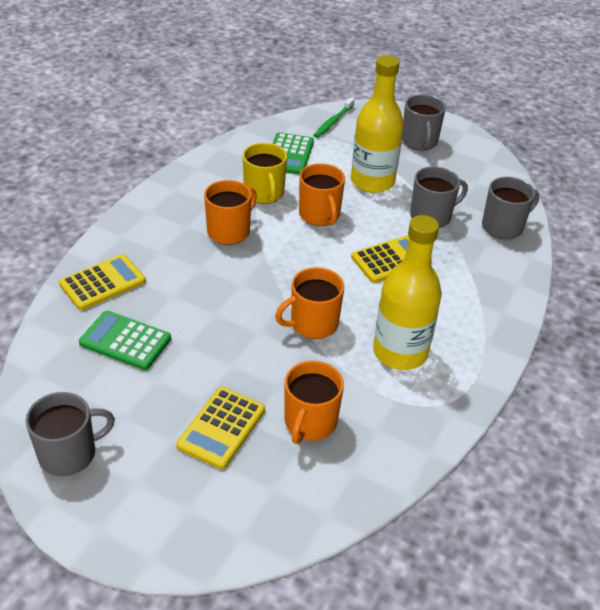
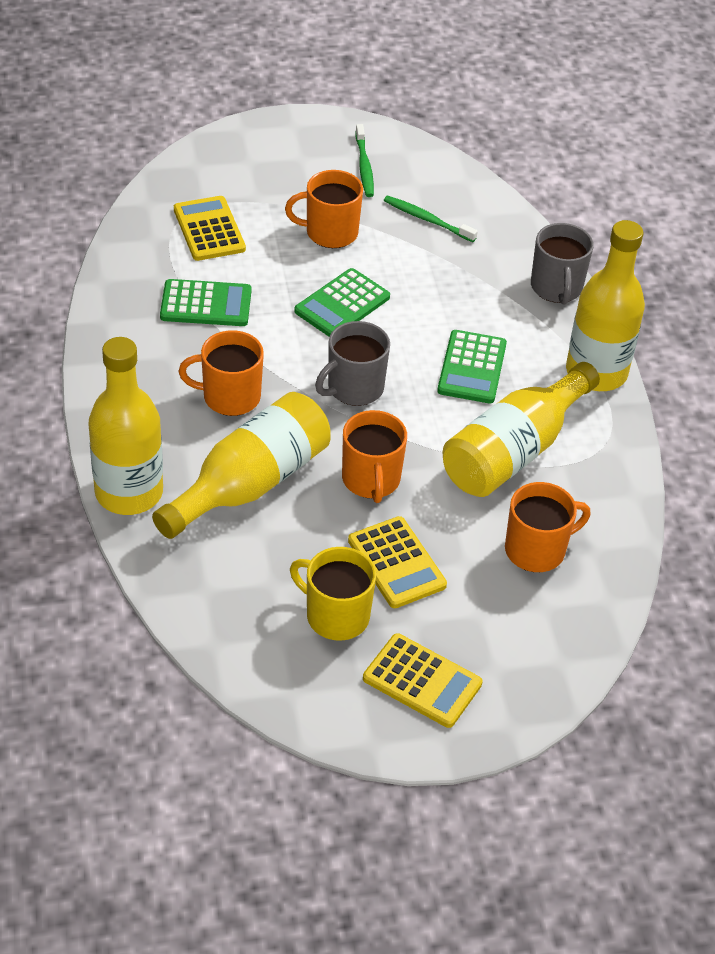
green calculator: [79,311,171,370] [272,132,314,175] = 2 -> [160,279,251,326] [294,268,390,337] [437,330,507,404] = 3
green toothbrush: [313,97,355,138] = 1 -> [355,124,374,197] [384,195,478,242] = 2
grey mug: [26,392,115,476] [402,94,446,151] [410,166,468,228] [482,177,539,239] = 4 -> [315,321,390,406] [531,223,594,304] = 2
yellow bottle: [351,55,404,193] [373,215,442,370] = 2 -> [89,337,163,515] [152,392,331,539] [442,362,600,497] [566,220,645,391] = 4

